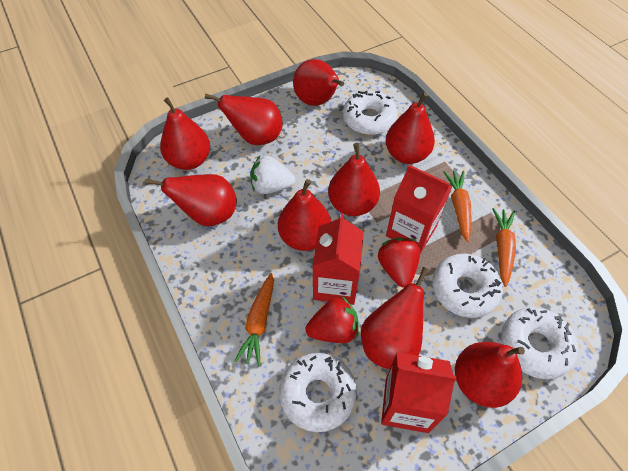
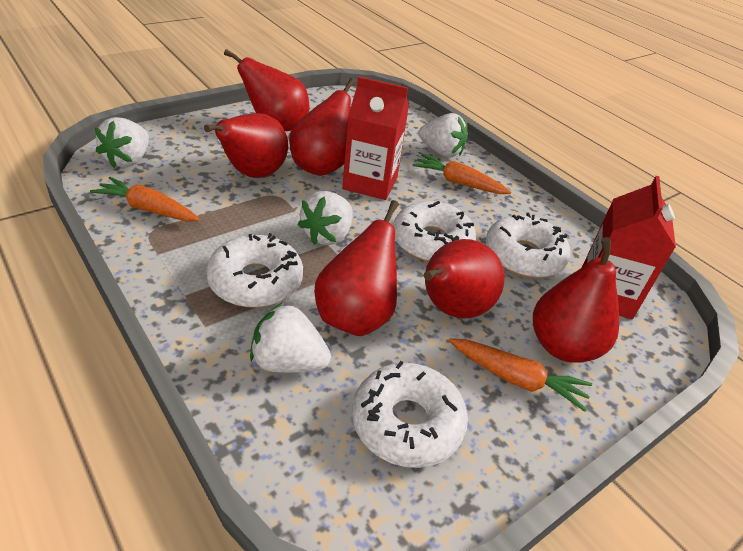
red carton: [313,213,364,305] [381,352,457,433] [386,165,452,253] = 3 -> [342,77,409,200] [582,176,676,319] = 2
red pear: [145,174,237,226] [160,98,210,170] [205,93,283,145] [278,179,331,251] [293,59,344,106] [328,143,380,216] [361,267,428,369] [386,92,435,164] [455,342,525,408] = 9 -> [204,113,288,178] [224,49,309,131] [289,78,355,176] [314,200,399,336] [424,239,504,318] [533,237,619,363] = 6
red strawberry: [305,296,359,343] [378,238,420,287] = 2 -> none = 0
white strawberry: [250,156,295,194] = 1 -> [95,117,149,168] [250,302,331,373] [298,191,353,245] [418,113,468,158] = 4

